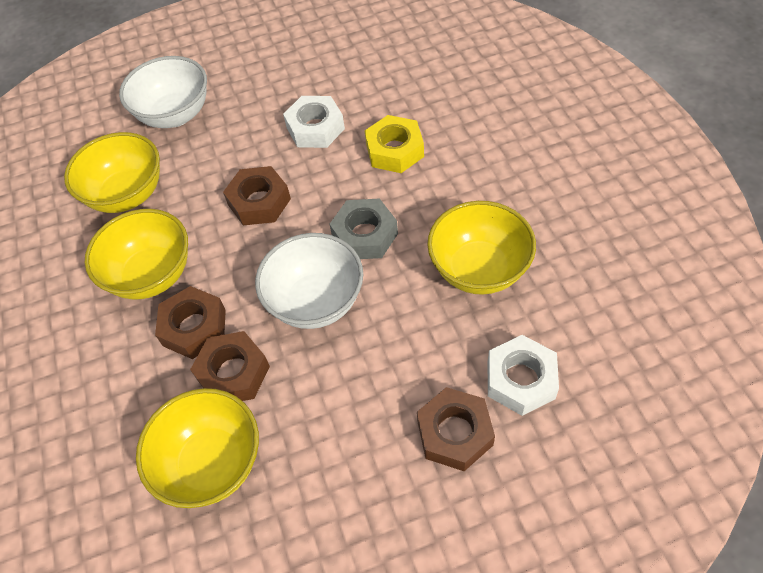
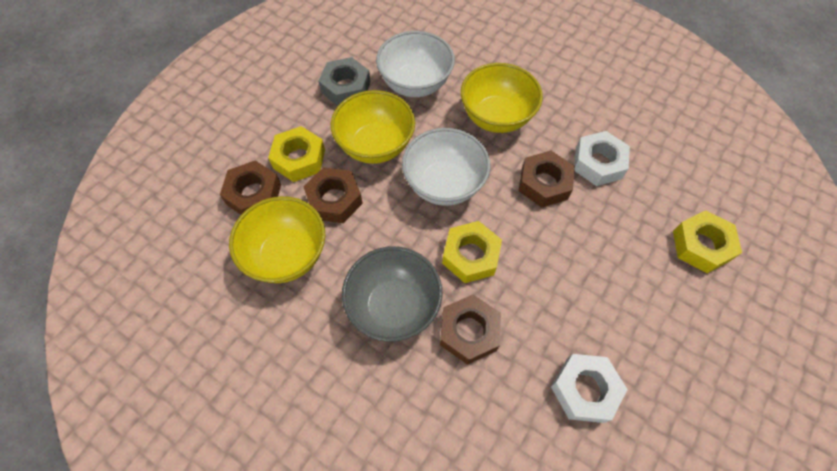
grey bowl: none = 0 -> [342,246,443,342] = 1
yellow bowl: [64,132,160,213] [85,209,188,299] [136,388,259,508] [427,201,536,295] = 4 -> [229,196,325,283] [331,90,415,164] [461,63,543,133] = 3
yellow nut: [365,115,424,173] = 1 -> [268,126,325,182] [442,221,502,283] [673,210,742,273] = 3

